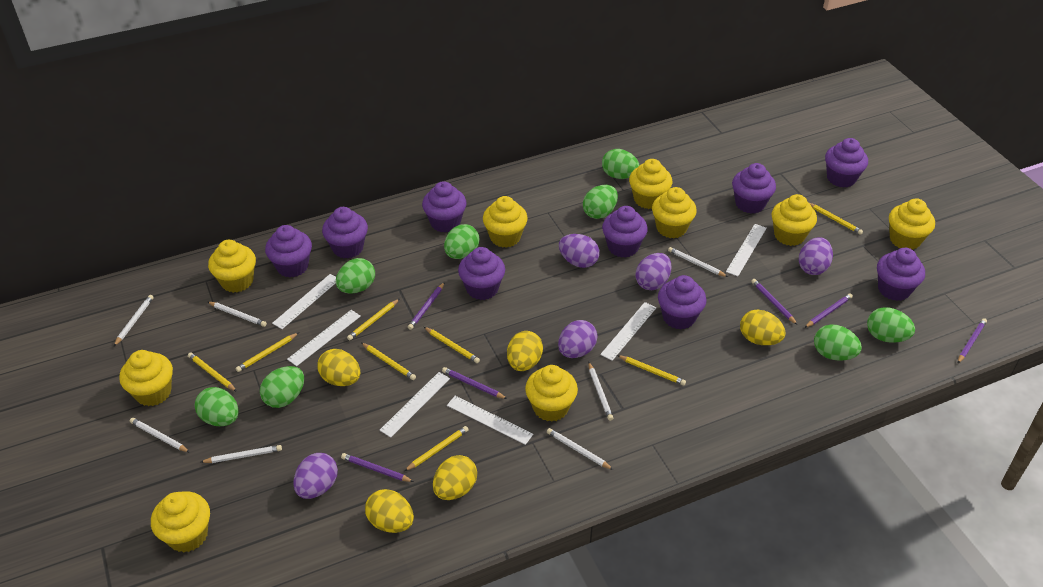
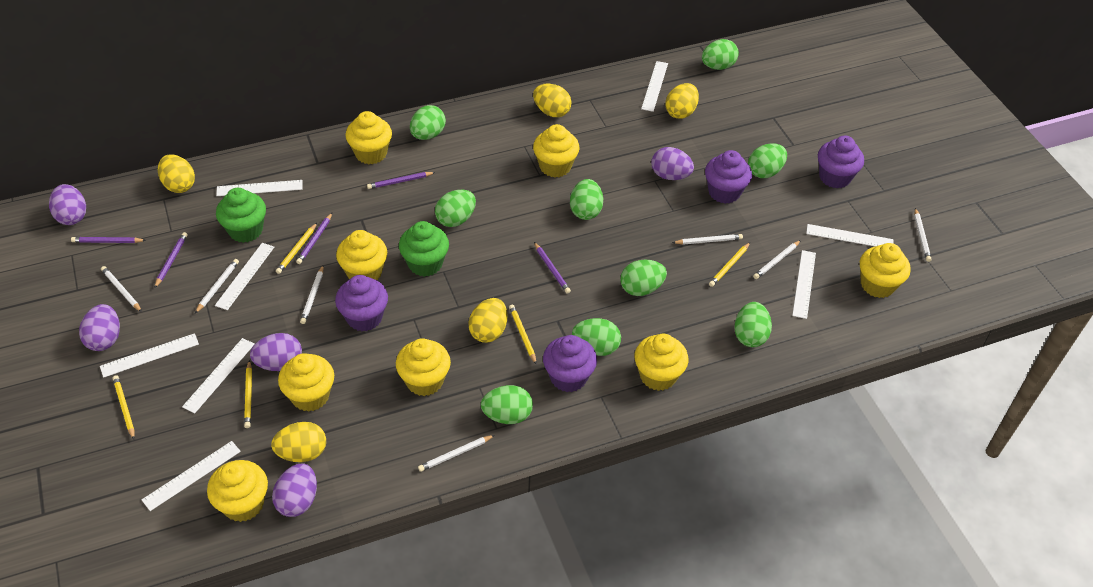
green cupcake: none = 0 -> [216,188,266,243] [399,221,449,277] = 2
green egg: [195,387,239,426] [260,366,304,408] [336,258,375,294] [444,224,479,259] [583,185,618,219] [602,149,640,179] [814,324,862,361] [867,307,915,343] = 8 -> [410,105,446,140] [435,190,476,227] [481,385,533,424] [570,179,603,220] [572,318,621,356] [620,260,667,296] [702,39,739,70] [734,302,772,347] [748,143,787,178] = 9
purple cupcake: [265,225,312,278] [322,207,368,259] [422,181,466,233] [458,247,505,300] [602,206,648,258] [658,275,707,330] [732,163,776,214] [825,138,868,188] [877,248,925,301] = 9 -> [335,275,388,331] [543,335,597,392] [705,150,752,204] [818,136,864,189] = 4
purple pencil: [341,453,414,482] [408,282,445,330] [442,367,507,399] [751,279,797,325] [804,293,853,328] [958,318,987,363] = 6 -> [71,237,146,243] [154,232,188,289] [296,213,332,264] [367,172,435,189] [534,242,571,294] = 5
white ruler: [272,274,336,329] [287,310,361,366] [380,372,450,437] [447,396,533,445] [600,302,656,361] [726,224,767,276] = 6 -> [100,333,199,378] [142,441,241,511] [182,338,255,413] [215,243,274,310] [216,180,303,196] [641,61,668,112] [792,250,816,319] [806,224,894,246] = 8
yellow cupcake: [119,350,173,406] [151,491,210,553] [208,240,256,293] [483,196,528,248] [525,365,578,422] [629,159,672,209] [652,187,697,238] [772,194,817,246] [889,198,935,250] = 9 -> [207,460,268,522] [278,353,334,412] [336,230,387,280] [346,111,392,164] [396,338,451,396] [533,124,579,177] [634,334,688,391] [860,243,911,298] = 8
yellow pencil: [188,352,237,392] [236,333,298,372] [347,299,399,340] [362,343,416,380] [405,426,469,471] [424,327,480,363] [617,355,686,385] [810,203,863,235] = 8 -> [113,375,135,439] [244,360,252,428] [276,223,317,274] [509,304,536,364] [709,242,750,287] = 5

